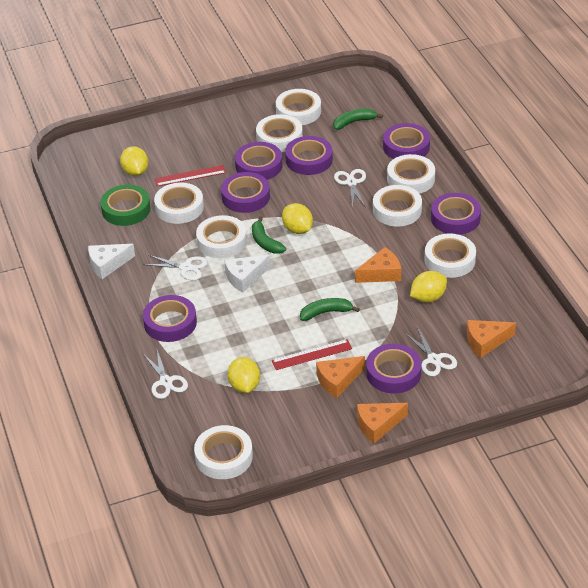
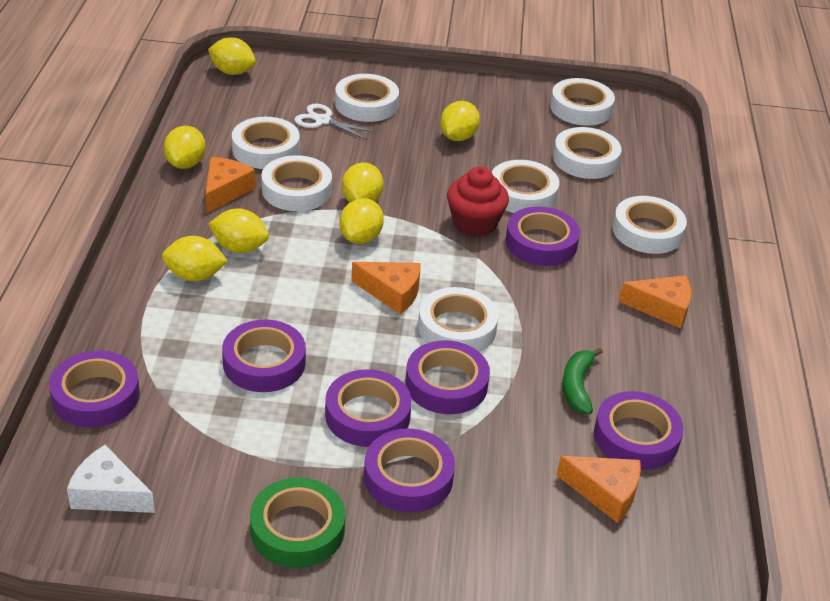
green banana: [252,216,286,254] [300,298,360,321] [333,109,383,130] = 3 -> [562,348,603,414] = 1
red cupcake: none = 0 -> [447,167,509,237] = 1
red ruler: [154,165,226,186] [272,339,352,370] = 2 -> none = 0
white cheese: [88,244,135,279] [224,255,271,293] = 2 -> [67,445,155,513] = 1
white scissors: [143,255,208,280] [143,350,188,399] [334,169,366,208] [404,328,457,376] = 4 -> [294,104,375,140] = 1
yellow lemon: [120,146,148,176] [227,357,260,393] [282,203,313,234] [410,271,447,303] = 4 -> [162,236,228,281] [164,126,206,169] [208,37,256,75] [208,208,269,253] [339,198,384,244] [342,162,383,202] [440,101,480,141] = 7

